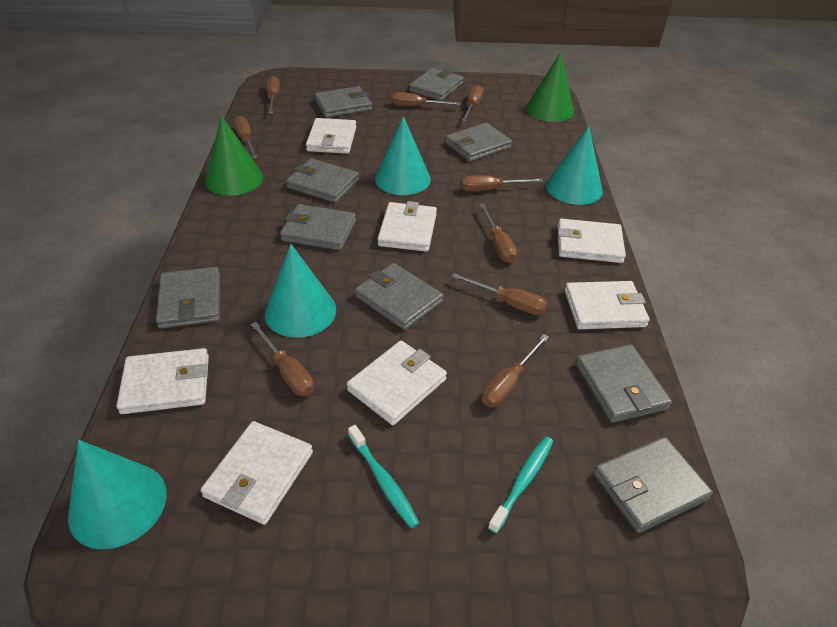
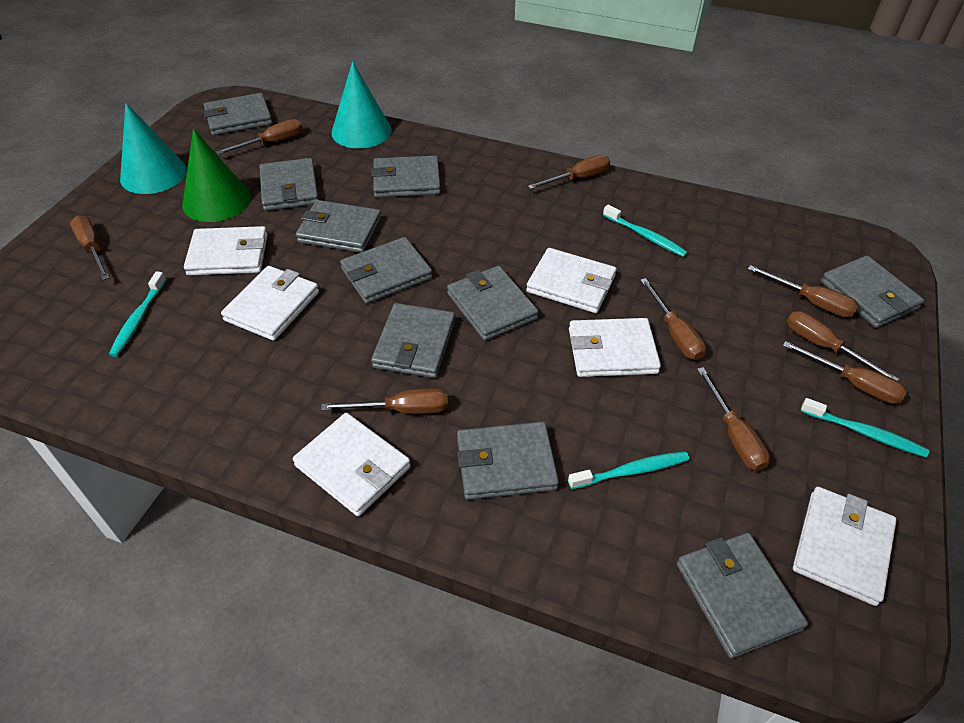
green cone: [205,115,263,196] [526,52,574,122] = 2 -> [182,129,251,222] = 1
grey wallet: [156,267,220,328] [280,204,356,250] [286,158,359,203] [314,86,372,118] [355,263,443,330] [409,68,464,101] [445,123,512,162] [576,345,672,423] [594,437,713,533] = 9 -> [203,93,272,135] [260,158,319,211] [296,200,381,253] [340,237,433,304] [371,156,441,198] [371,303,455,378] [447,266,539,341] [457,422,559,500] [677,533,808,658] [821,256,924,328] = 10
turquoise cone: [68,440,167,550] [265,244,336,338] [375,116,431,195] [546,126,603,205] = 4 -> [120,103,187,194] [331,61,392,149] = 2
turquoise toothbrush: [348,425,420,528] [488,437,553,533] = 2 -> [109,271,166,357] [568,451,689,489] [603,205,688,257] [800,398,929,458] = 4
white wallet: [116,348,209,414] [200,421,313,525] [306,118,356,154] [347,340,447,425] [377,201,437,252] [558,219,626,263] [565,281,650,329] = 7 -> [184,226,268,275] [221,266,319,341] [293,413,411,516] [526,248,617,313] [569,318,661,377] [793,487,897,606] = 6

